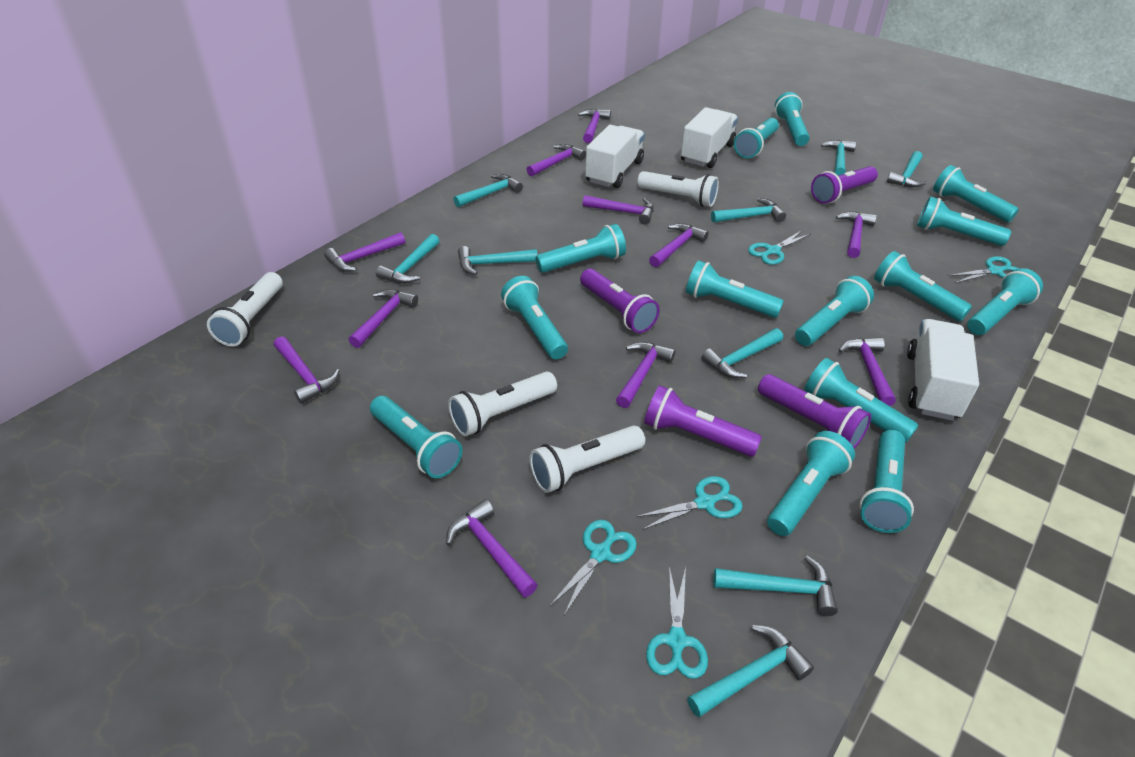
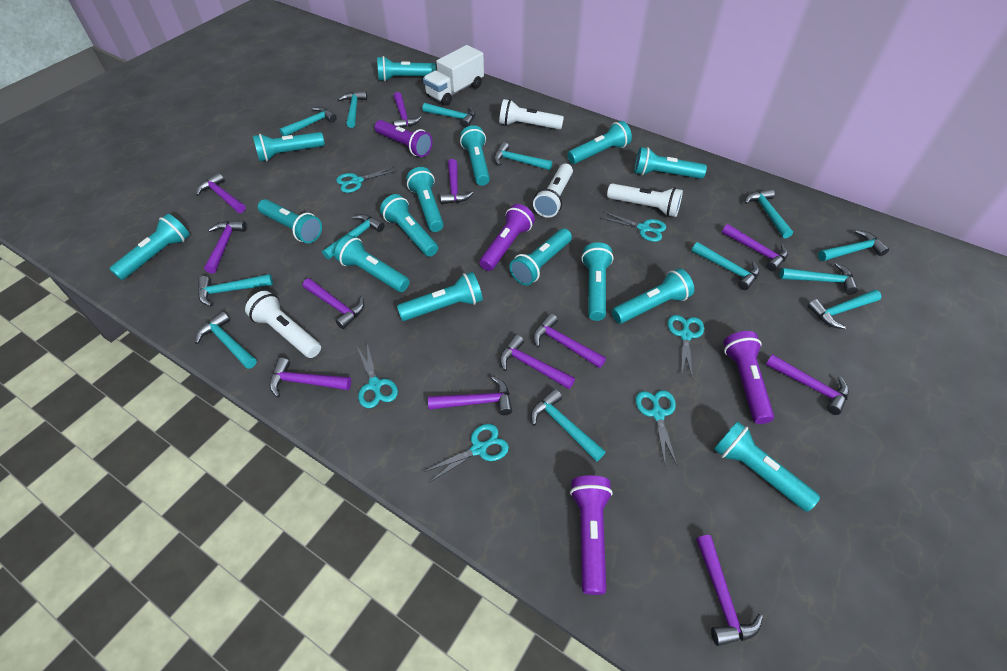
purple hammer: [274,336,339,404] [324,232,405,272] [349,289,418,348] [446,499,537,597] [526,144,586,177] [578,109,611,143] [583,195,654,224] [616,342,676,408] [649,223,709,267] [836,212,877,258] [839,337,896,406] = 11 -> [196,173,246,213] [204,221,247,273] [270,358,351,397] [303,278,364,329] [393,92,422,128] [428,376,512,415] [440,159,473,204] [500,335,575,389] [533,313,606,368] [696,535,763,646] [722,224,788,272] [766,354,849,415] = 12
turquoise flashlight: [370,396,462,478] [501,276,568,359] [535,224,626,273] [686,260,784,318] [734,118,779,158] [767,431,855,536] [775,92,810,146] [795,276,874,346] [804,358,918,443] [860,430,914,533] [874,251,972,321] [917,196,1011,246] [933,165,1019,222] [967,268,1043,335] = 14 -> [109,214,190,280] [253,132,325,161] [258,199,322,243] [334,235,410,292] [377,56,436,82] [380,194,438,257] [397,272,483,321] [406,167,444,232] [460,125,490,186] [509,229,572,285] [567,121,632,164] [581,242,614,321] [612,268,694,324] [634,147,707,179] [714,421,820,512] = 15
turquoise hammer: [376,234,439,284] [453,174,523,207] [458,246,537,275] [687,625,814,717] [701,328,783,378] [711,198,786,223] [713,556,838,616] [821,140,856,176] [887,151,926,187] = 9 -> [195,311,257,369] [198,274,273,306] [279,107,337,136] [322,214,385,260] [338,91,367,128] [422,103,476,128] [494,142,552,170] [531,389,606,462] [692,242,760,290] [744,189,793,238] [780,263,858,294] [807,290,882,329] [818,230,889,261] = 13
turquoise scissors: [549,520,637,615] [635,476,743,530] [646,567,708,679] [748,230,811,265] [948,256,1019,283] = 5 -> [336,166,398,193] [357,344,398,408] [423,424,509,482] [601,212,666,242] [635,390,677,465] [667,315,705,379] = 6
white truck: [585,125,645,188] [681,107,738,168] [907,319,979,421] = 3 -> [423,45,484,106] = 1

